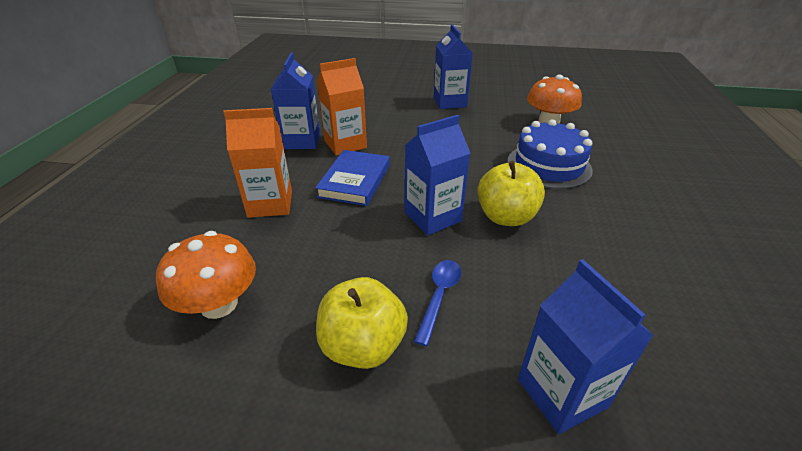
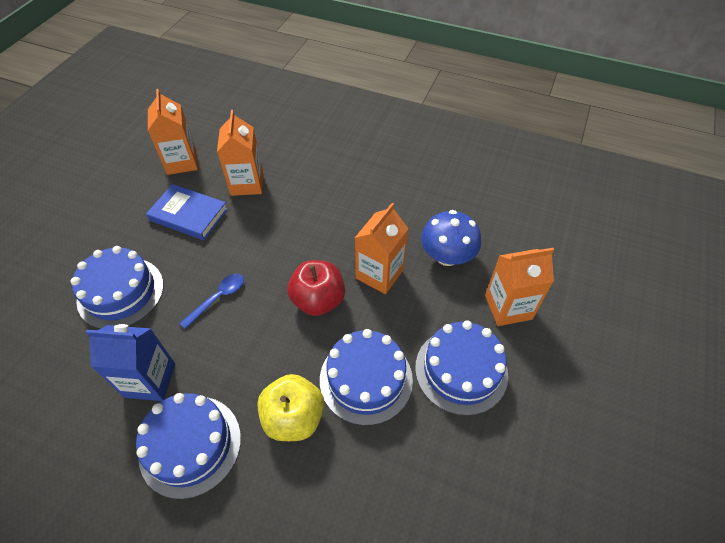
blue cake: [507,119,593,189] = 1 -> [71,246,164,329] [136,393,241,499] [320,329,413,426] [415,321,508,416] = 4
blue carton: [271,52,320,149] [405,115,470,235] [434,24,473,109] [518,259,654,434] = 4 -> [86,324,175,401] = 1
blue mushroom: none = 0 -> [421,210,481,266] = 1
orange carton: [223,108,292,218] [317,58,367,155] = 2 -> [148,89,198,175] [217,110,263,196] [355,203,409,294] [485,248,554,326] = 4
orange mushroom: [156,231,256,319] [527,74,582,124] = 2 -> none = 0
red apple: none = 0 -> [287,260,345,316] = 1
yellow apple: [316,277,408,369] [477,161,545,226] = 2 -> [257,374,324,441] = 1

